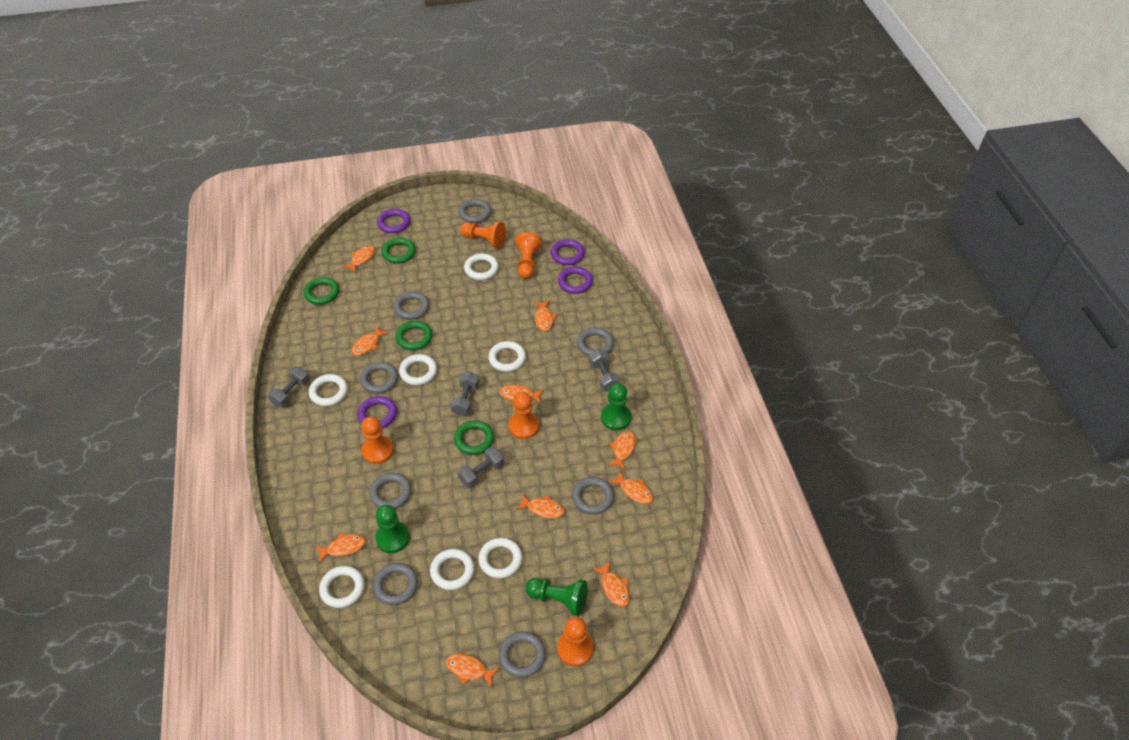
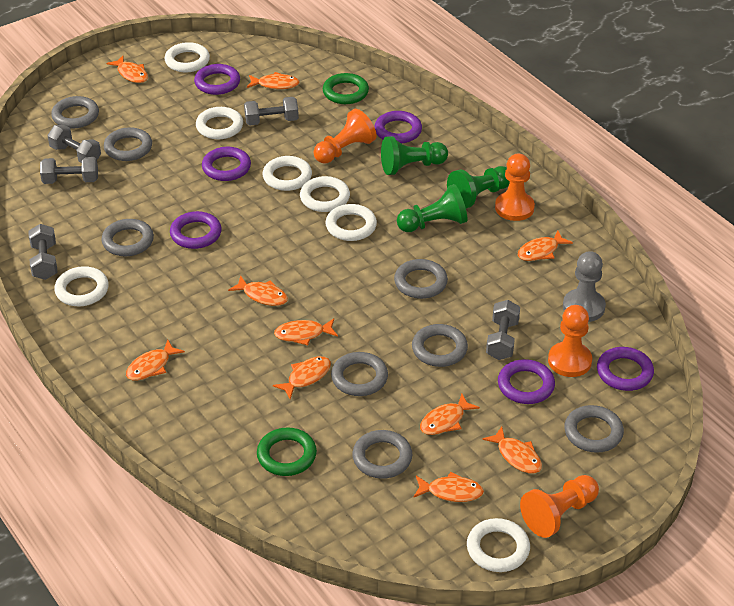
green ring: [303,277,339,305] [381,238,416,263] [395,321,432,350] [454,420,494,455] = 4 -> [257,427,317,476] [323,73,369,104] = 2
grey dumbbell: [268,367,310,408] [450,372,479,416] [458,447,504,488] [589,350,619,391] = 4 -> [28,224,57,280] [40,157,98,184] [47,125,101,163] [244,97,299,125] [486,300,520,360] = 5
grey pawn: none = 0 -> [563,251,606,322] = 1
orange pawn: [361,416,394,464] [460,222,506,248] [509,392,539,439] [515,232,542,279] [557,617,594,667] = 5 -> [313,109,376,164] [495,154,535,221] [520,475,599,538] [548,305,592,377] = 4
purple ring: [358,396,397,428] [377,209,410,234] [551,239,585,265] [558,267,593,294] = 4 -> [170,211,221,249] [194,64,240,95] [202,147,251,181] [374,111,422,144] [498,359,555,404] [597,347,654,391] = 6

